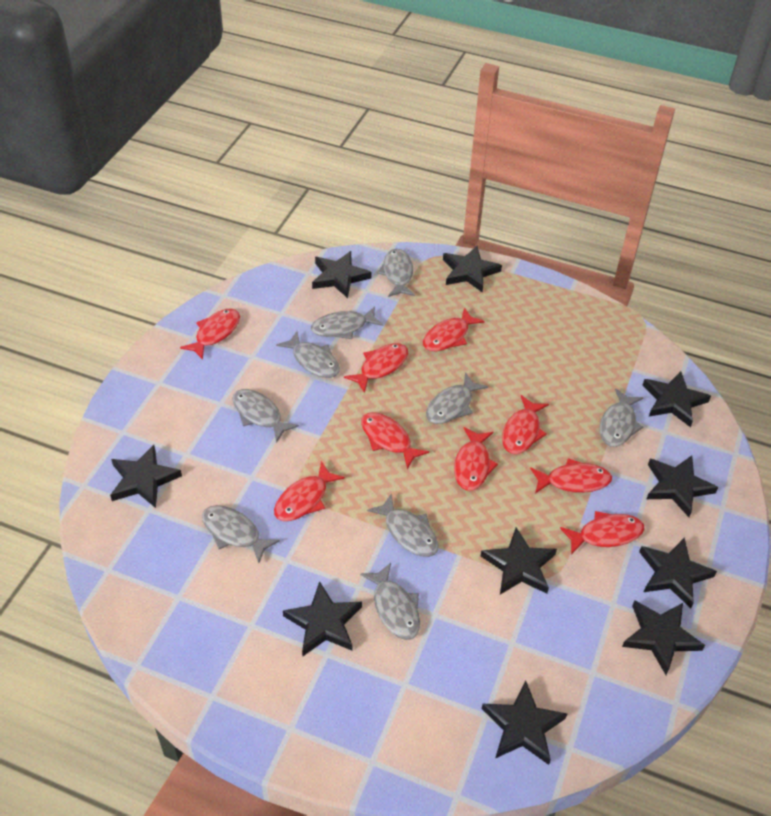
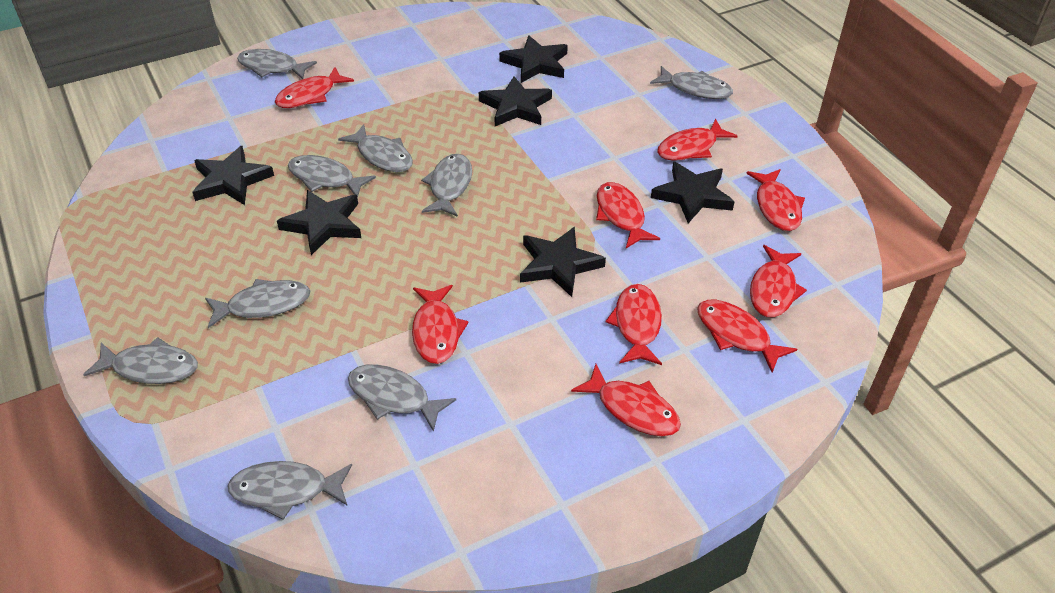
black star: [110,445,182,508] [283,581,362,656] [312,251,372,298] [443,246,502,293] [481,527,557,594] [482,681,567,765] [622,600,705,675] [639,537,717,608] [642,371,711,427] [647,455,718,517] = 10 -> [192,146,274,205] [277,190,361,255] [479,76,552,126] [499,35,568,83] [520,227,606,297] [651,162,735,223] = 6

